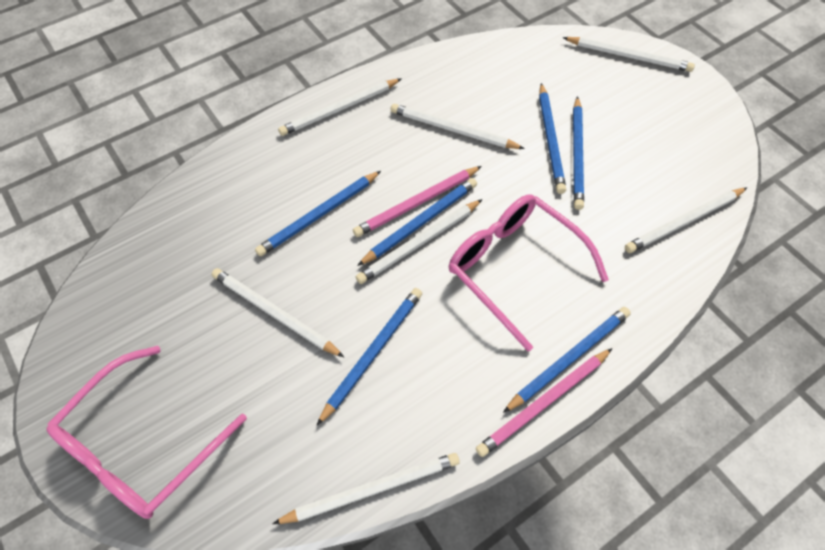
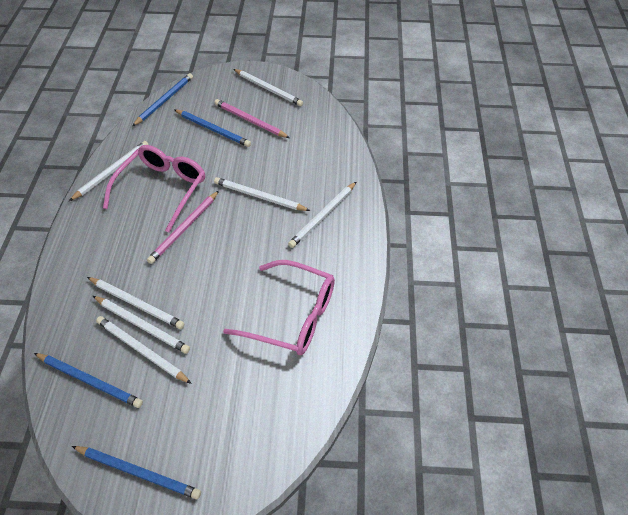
blue pencil: [255,171,381,256] [316,288,422,426] [357,178,477,266] [503,307,631,413] [539,83,566,194] [573,96,584,210] = 6 -> [34,353,143,408] [72,446,201,499] [132,73,193,126] [174,109,251,147] = 4

